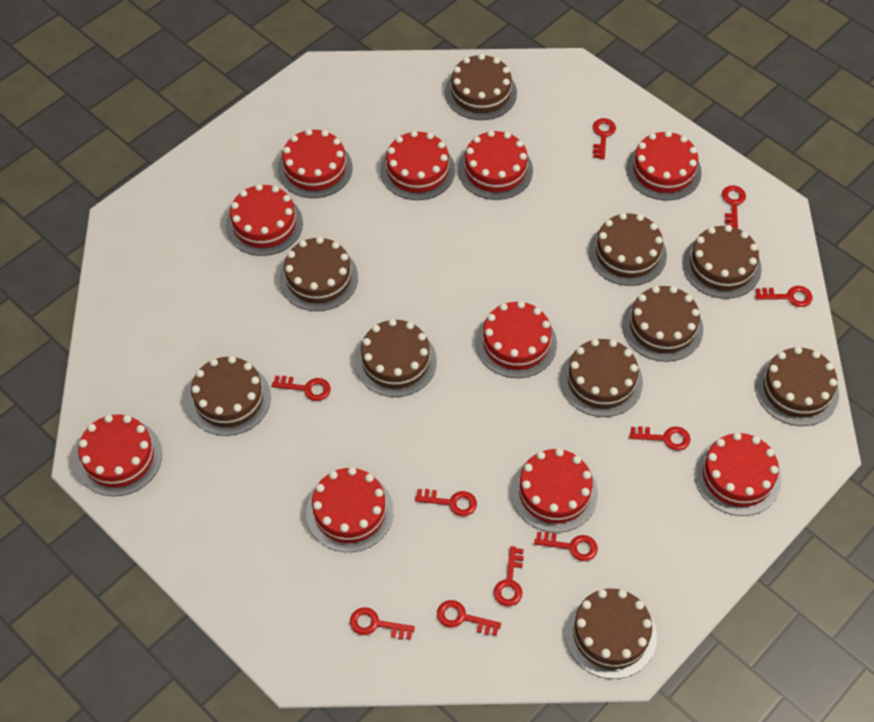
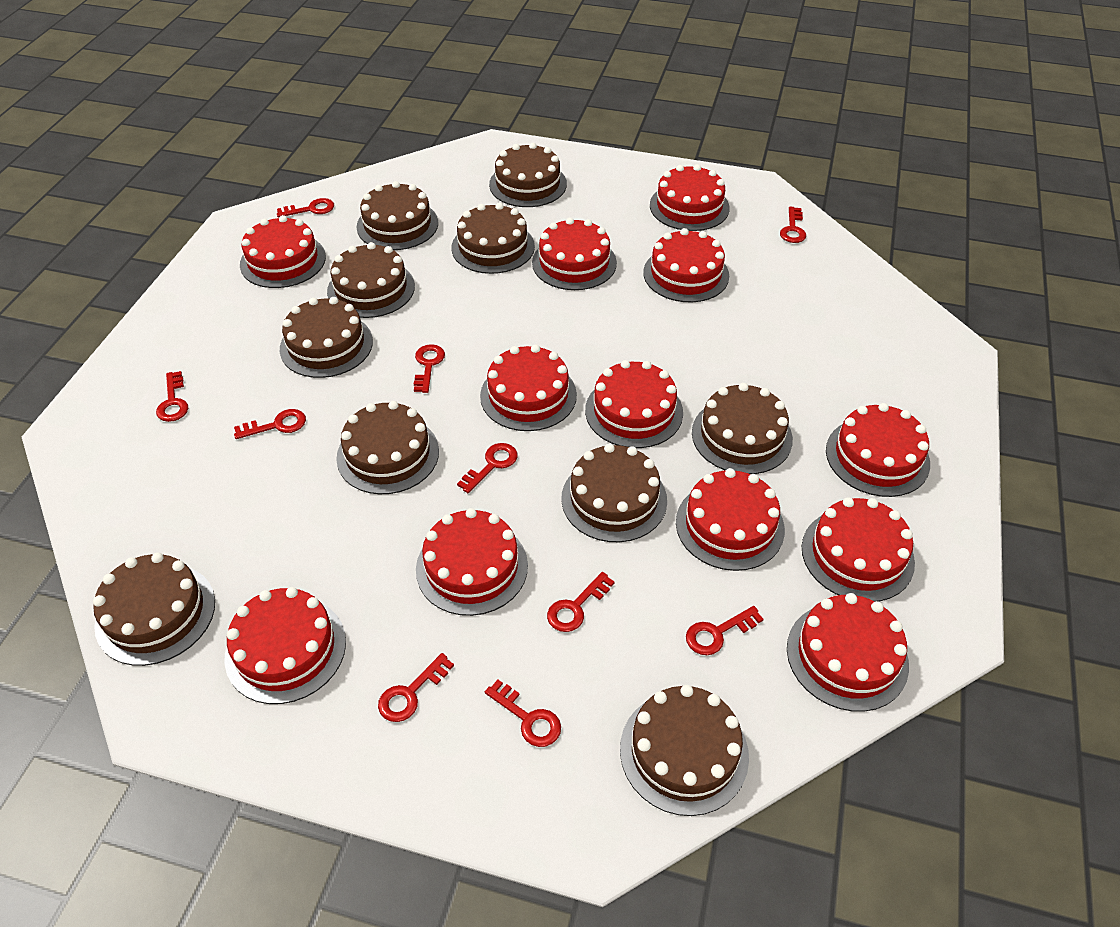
red cake: [76,414,162,496] [226,184,303,256] [278,129,353,198] [306,467,394,552] [380,130,455,200] [458,130,533,200] [476,301,557,378] [511,448,598,533] [626,131,702,200] [694,432,781,516] = 10 -> [225,587,346,704] [240,215,326,288] [416,508,528,616] [480,345,577,431] [532,218,617,290] [585,360,683,448] [643,228,729,302] [650,164,730,231] [676,468,785,571] [787,593,909,712] [802,497,915,602] [826,403,930,497] = 12

